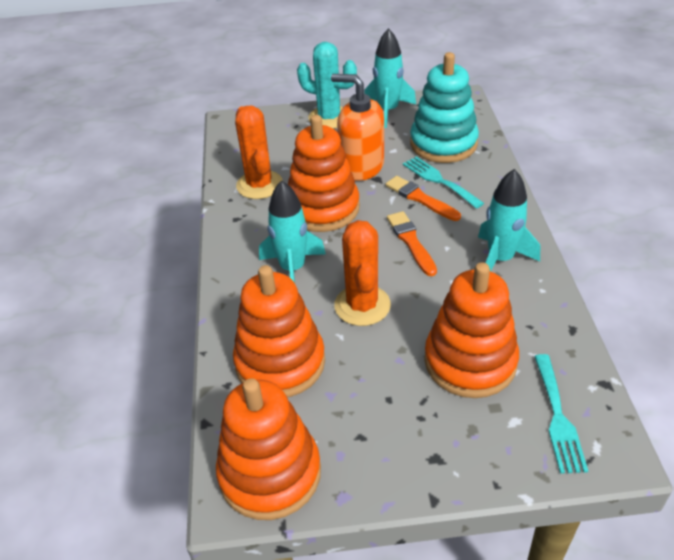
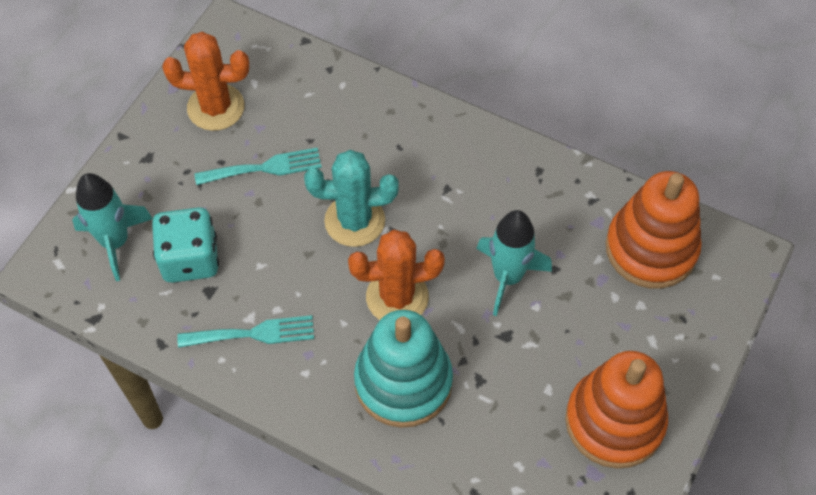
orange brush: [386,176,461,221] [387,211,437,276] = 2 -> none = 0
orange soap dispenser: [331,74,384,181] = 1 -> none = 0
orange stacking toy: [216,378,321,520] [233,265,325,397] [288,115,360,232] [424,262,519,398] = 4 -> [565,351,668,469] [605,171,702,289] = 2
turquoise dice: none = 0 -> [152,207,219,283] = 1
turquoise rocket: [259,180,326,283] [364,28,416,128] [478,169,540,271] = 3 -> [72,173,153,281] [476,210,552,316] = 2

